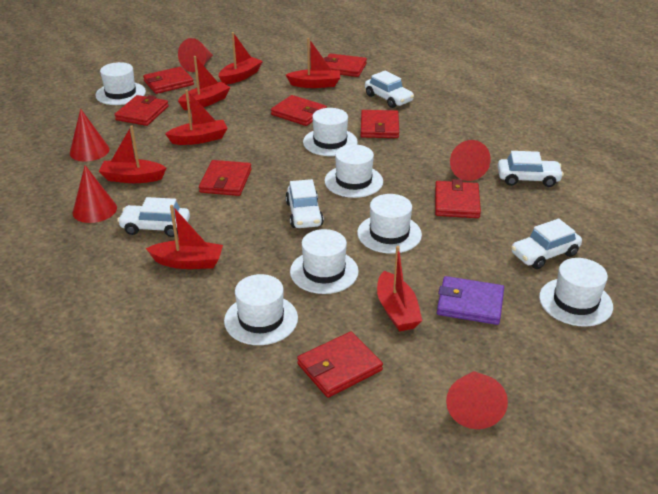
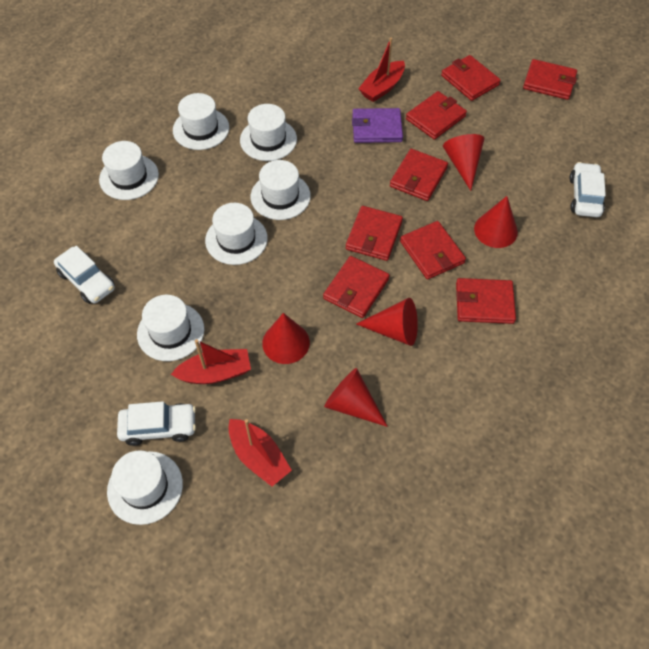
red boat: [99,125,166,183] [146,205,223,269] [165,90,228,145] [178,56,231,110] [219,32,263,85] [286,38,340,88] [377,246,422,331] = 7 -> [171,339,251,384] [228,419,292,486] [358,38,405,102] = 3
white car: [117,197,190,237] [285,179,324,228] [365,71,414,108] [498,151,564,187] [511,219,582,269] = 5 -> [54,246,115,304] [117,401,196,446] [569,162,606,217] = 3

